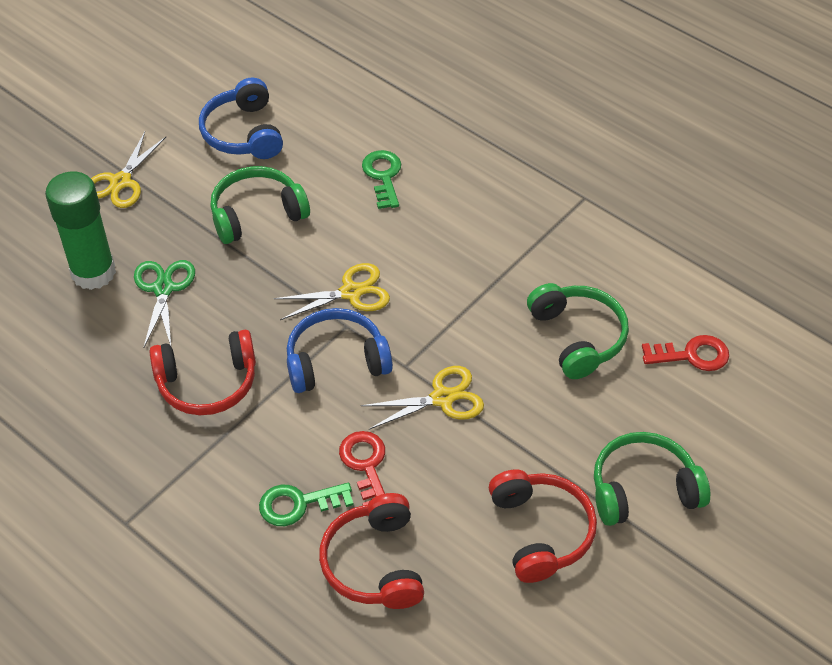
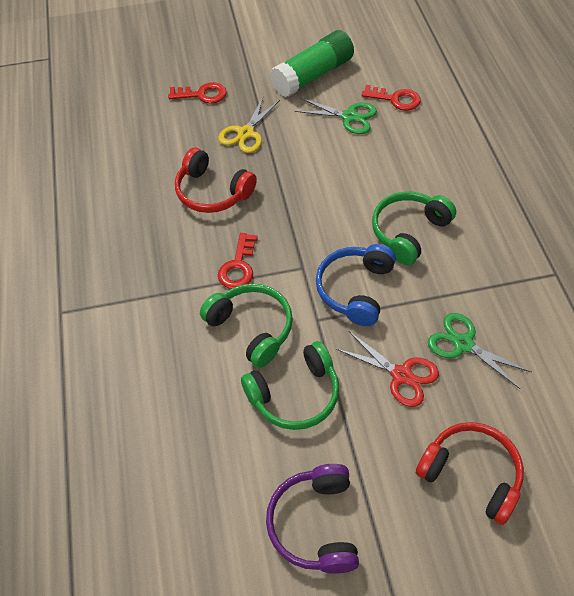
blue headphones: [199,78,283,159] [287,308,393,393] = 2 -> [316,244,396,326] = 1
green key: [259,483,353,526] [362,150,401,209] = 2 -> none = 0
green scissors: [134,260,195,347] = 1 -> [295,98,377,134] [428,313,531,389] = 2
purple headphones: none = 0 -> [266,464,359,574] = 1
red headphones: [150,330,256,415] [319,493,424,609] [489,470,597,583] = 3 -> [175,148,257,213] [416,422,524,525] = 2
red key: [339,431,385,505] [642,335,729,371] = 2 -> [168,82,227,103] [218,233,258,289] [362,85,421,111] = 3
red scissors: none = 0 -> [336,332,439,407] = 1
yellow scissors: [91,132,166,208] [273,263,390,320] [361,366,484,430] = 3 -> [218,95,280,153] = 1

